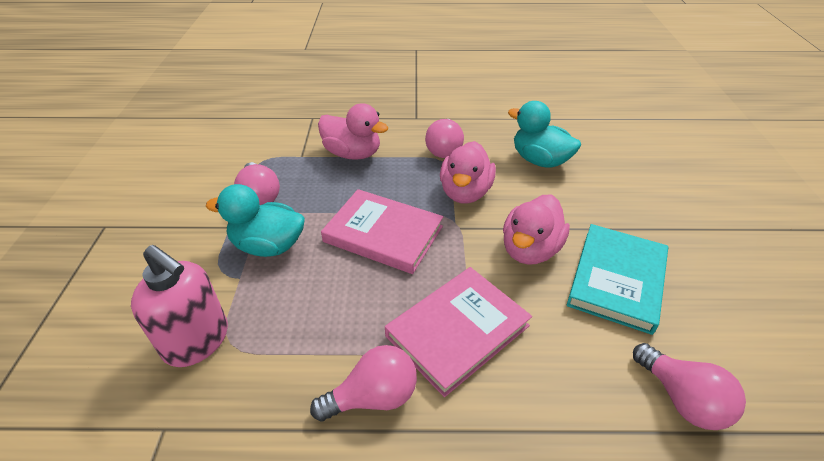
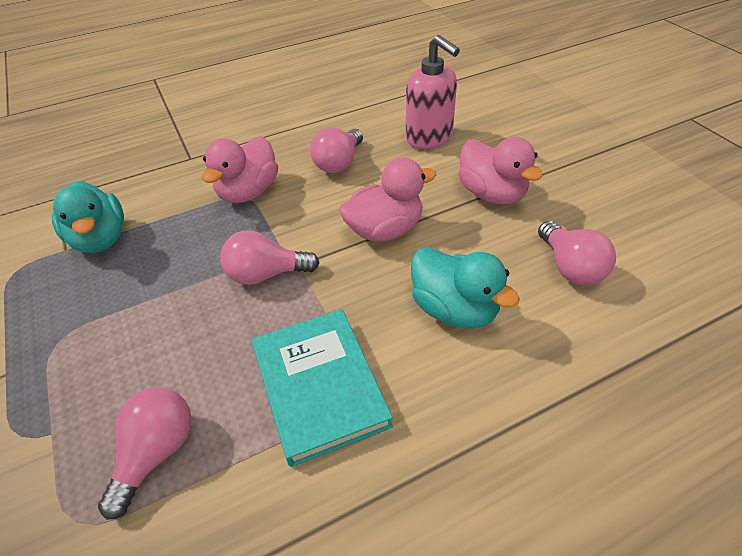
pink book: [321,189,443,274] [385,267,532,397] = 2 -> none = 0

